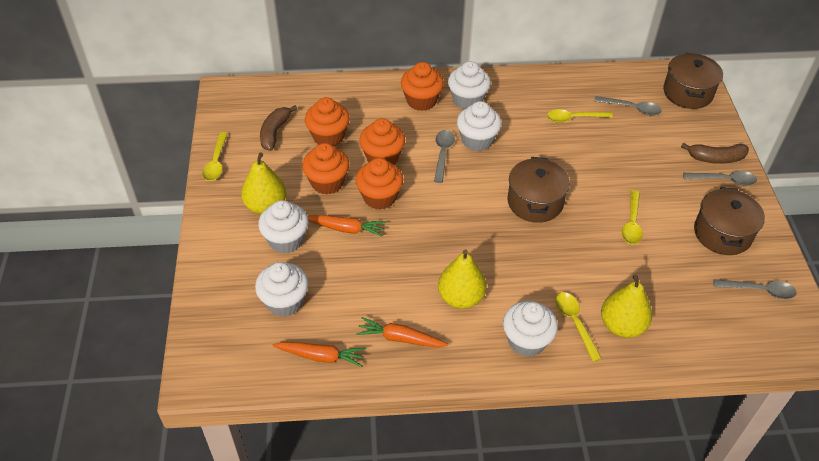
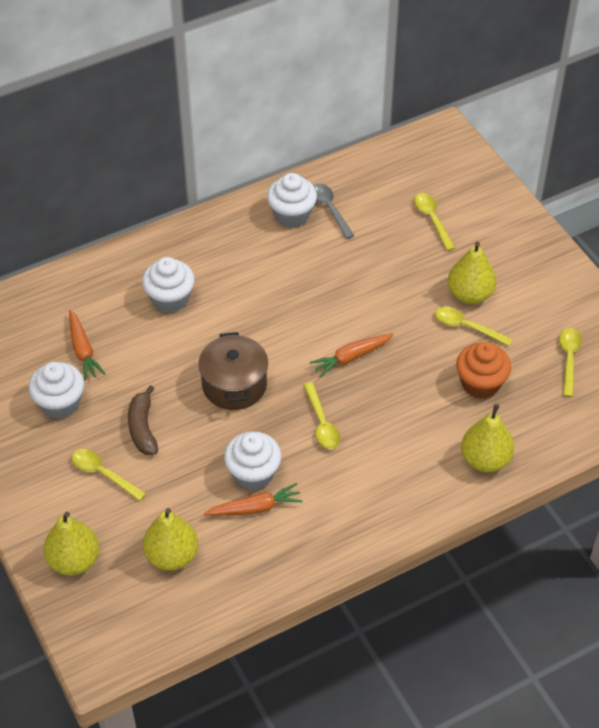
brown banana: [260,105,297,151] [681,143,749,164] = 2 -> [128,385,158,455] = 1
brown pot: [507,157,570,223] [663,53,723,109] [694,187,765,255] = 3 -> [198,332,268,410] = 1
grey spoon: [434,130,455,183] [594,96,662,115] [683,171,757,186] [714,279,797,299] = 4 -> [313,183,354,239] = 1
orange cupcake: [302,143,349,195] [305,97,350,146] [356,158,403,210] [359,118,405,165] [401,62,444,111] = 5 -> [456,342,511,399] = 1
white cupcake: [255,262,308,317] [258,200,308,253] [448,61,491,109] [457,101,502,151] [503,301,558,357] = 5 -> [29,362,84,419] [142,257,195,313] [224,431,281,490] [267,173,317,228] = 4
yellow pear: [241,152,287,214] [438,249,487,309] [601,274,652,338] = 3 -> [43,512,100,575] [143,508,198,571] [448,241,496,304] [461,404,514,472] = 4
yellow spoon: [202,132,228,181] [547,109,613,123] [555,292,602,362] [622,190,643,244] = 4 -> [72,449,146,501] [303,382,341,449] [414,193,455,251] [435,307,513,346] [559,328,582,397] = 5

